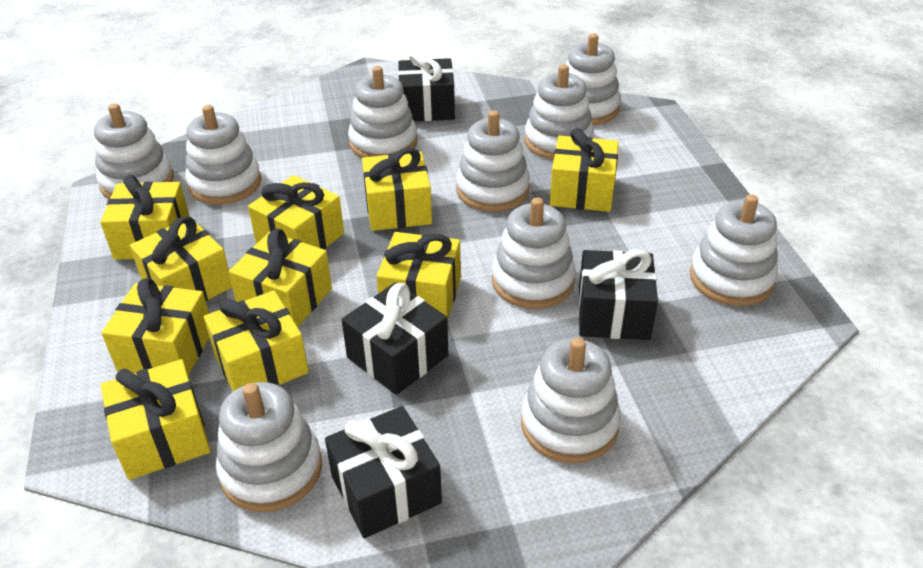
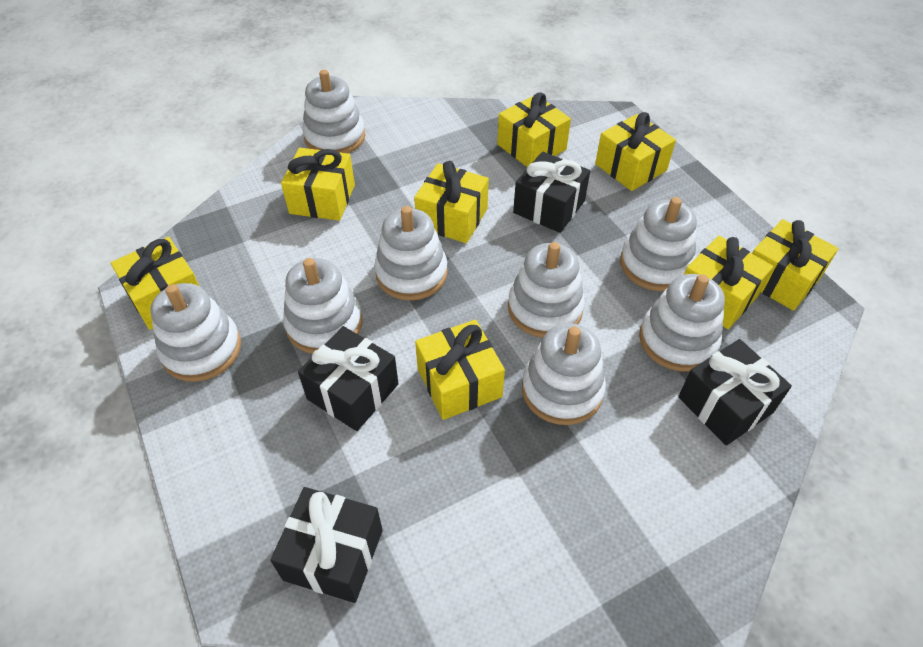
white stacking toy: [94,103,174,199] [185,105,261,205] [216,382,322,512] [348,66,418,158] [456,110,530,212] [492,197,576,309] [521,337,621,463] [524,64,594,160] [566,33,621,125] [690,194,778,306] = 10 -> [150,283,241,382] [283,258,362,354] [302,70,365,153] [374,206,448,301] [508,242,585,338] [522,323,606,425] [620,197,697,291] [639,274,725,371] = 8
yellow gift: [100,175,190,260] [101,359,211,480] [102,278,209,376] [130,216,232,301] [204,290,309,391] [229,229,332,327] [248,175,344,250] [362,148,432,231] [376,232,461,322] [550,128,619,212] = 10 -> [111,237,200,330] [281,148,355,221] [414,161,489,243] [415,320,505,420] [497,92,571,167] [595,112,676,191] [684,236,774,329] [752,219,839,311] = 8

